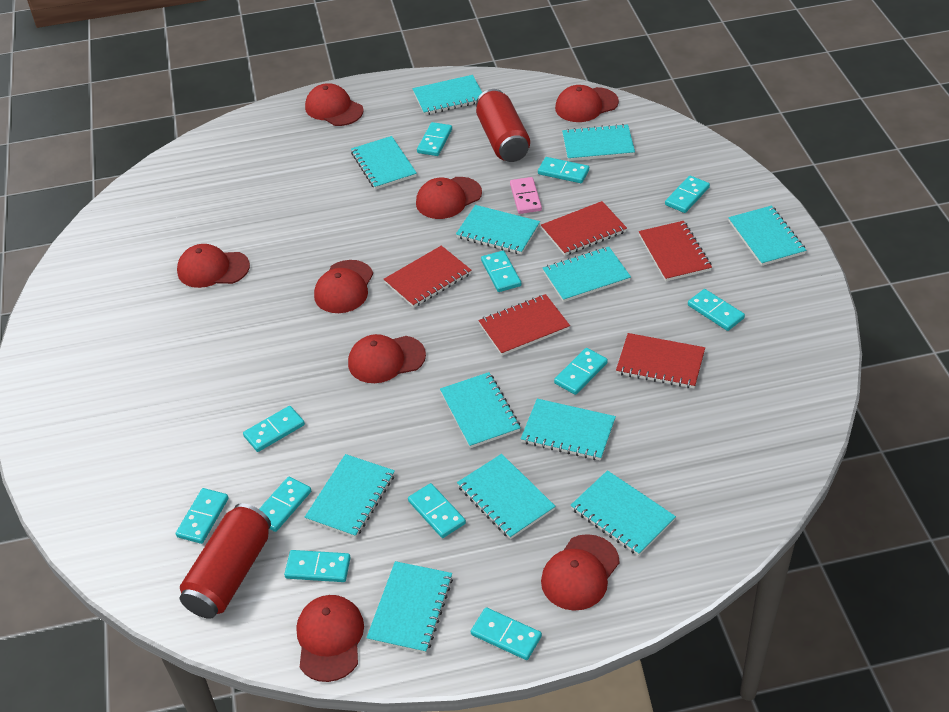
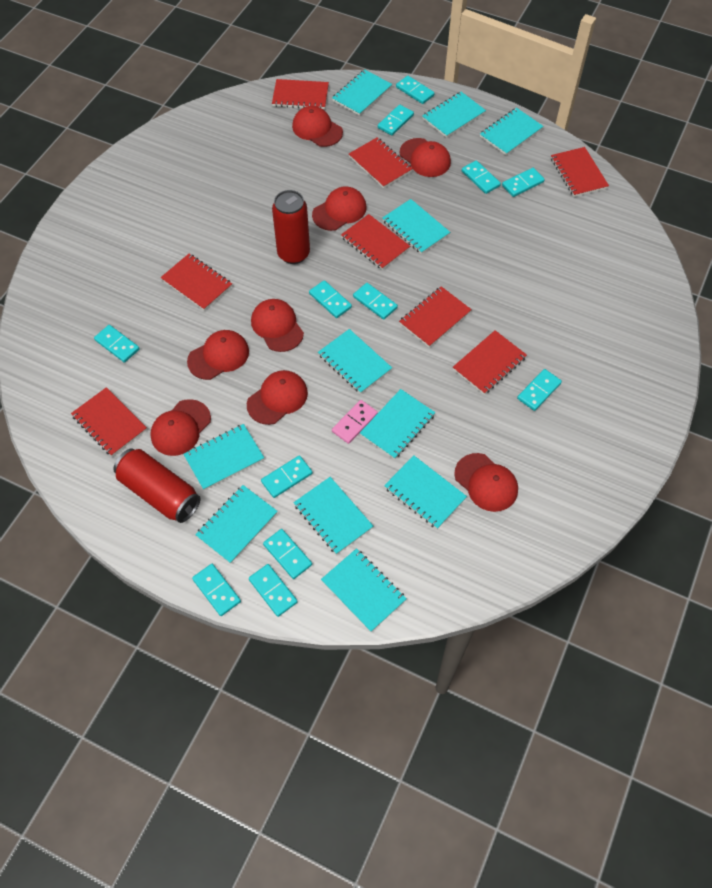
red notebook: [384,245,472,308] [478,294,570,356] [541,201,627,256] [616,333,705,388] [639,221,712,281] = 5 -> [71,387,147,456] [160,254,232,311] [272,79,329,109] [341,214,410,270] [349,137,413,188] [399,286,472,347] [453,330,527,395] [551,147,609,197] = 8
turquoise notebook: [305,454,395,538] [351,136,417,190] [366,561,453,653] [412,75,482,115] [440,372,521,448] [456,205,540,254] [457,454,556,539] [521,399,616,461] [543,247,631,302] [562,124,635,161] [570,470,676,556] [728,206,806,266] = 12 -> [183,424,264,490] [195,485,278,564] [293,477,373,555] [318,329,392,394] [321,548,407,632] [332,69,392,116] [360,389,435,459] [382,199,450,254] [384,456,467,529] [422,92,486,138] [480,108,543,155] = 11

